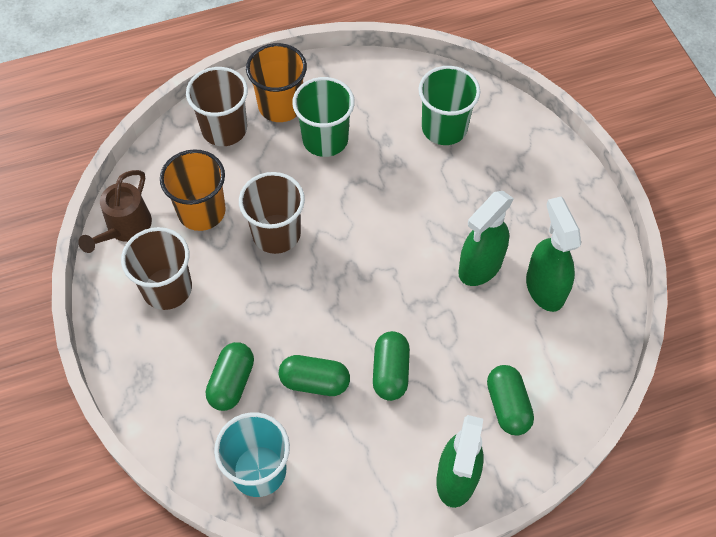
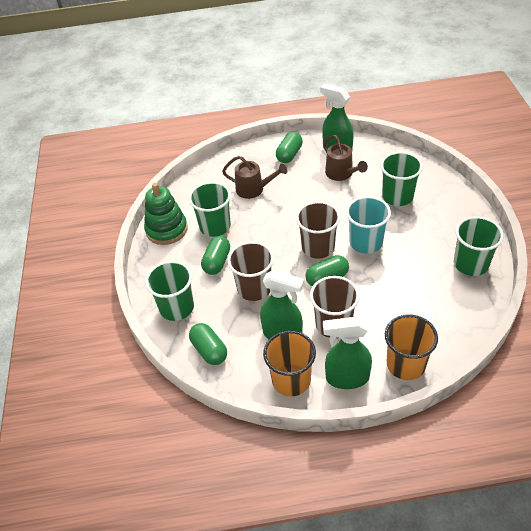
brown watering can: [78,170,152,253] = 1 -> [222,156,287,199] [324,135,368,181] = 2
green cup: [292,77,355,157] [419,66,480,145] = 2 -> [145,261,194,321] [189,182,231,237] [380,152,423,206] [454,216,504,276] = 4
green stacking toy: none = 0 -> [144,183,188,245] = 1

